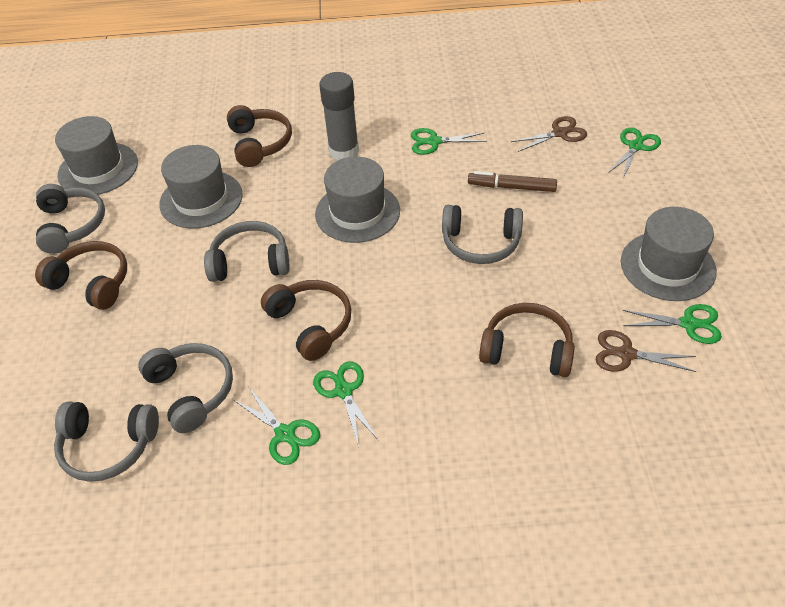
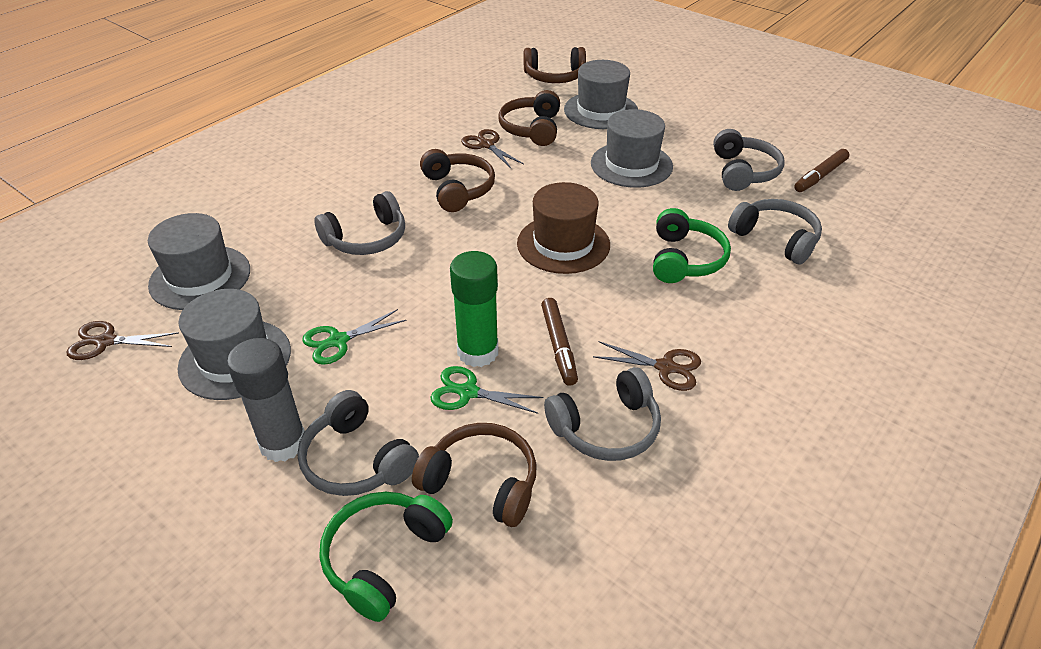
brown hat: none = 0 -> [517,182,610,274] = 1
brown marker: [468,171,557,192] = 1 -> [541,298,578,386] [794,149,849,192] = 2
brown scissors: [511,116,587,152] [596,330,696,372] = 2 -> [67,321,179,360] [461,129,524,168] [593,341,701,391] = 3
green glue stick: none = 0 -> [450,251,498,367] = 1
green headphones: none = 0 -> [319,492,453,622] [653,208,731,283] = 2
green scissors: [234,388,320,465] [313,361,378,446] [411,128,487,155] [608,128,661,179] [623,304,722,344] = 5 -> [302,309,406,365] [430,366,544,414] = 2

